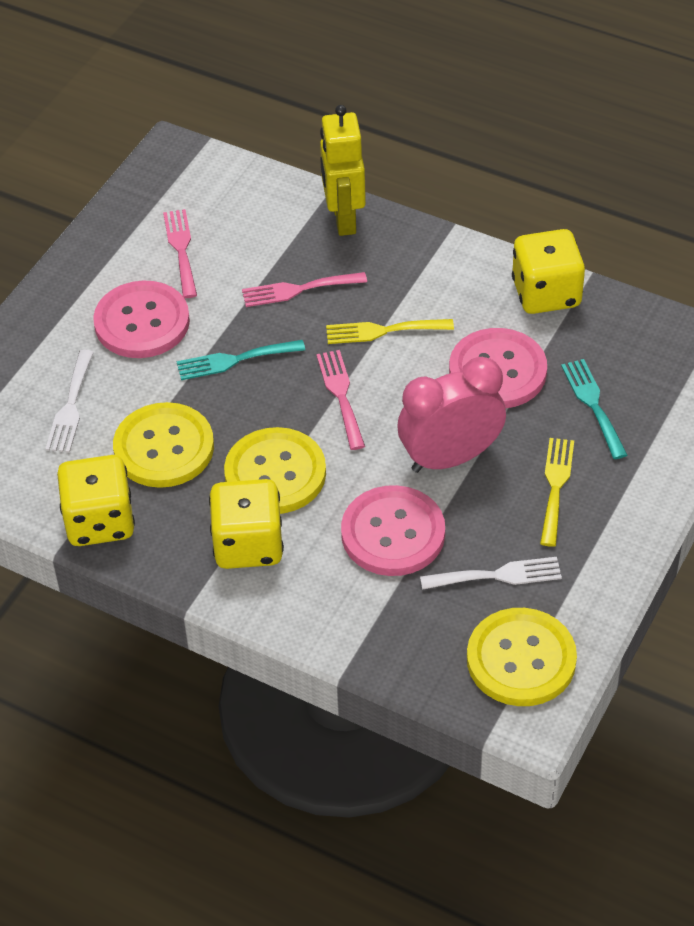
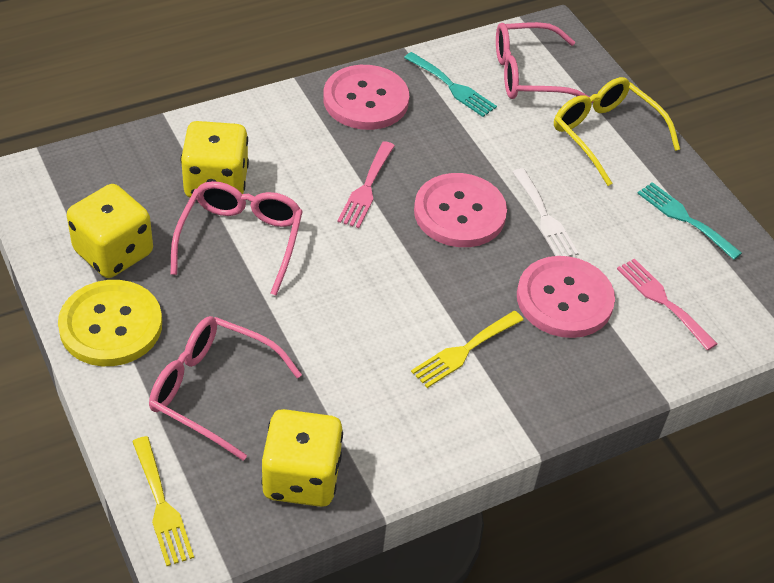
pink clock: [397,357,506,473] = 1 -> none = 0
pink fork: [163,209,197,298] [242,272,367,307] [316,350,365,450] = 3 -> [338,141,395,228] [617,258,717,351] = 2
pink glasses: none = 0 -> [149,316,302,461] [170,181,303,296] [496,22,593,103] = 3
white fork: [45,350,94,453] [420,557,562,590] = 2 -> [513,168,579,256] = 1
yellow button: [113,402,214,488] [224,427,326,514] [467,608,577,706] = 3 -> [58,280,162,366] = 1
yellow glasses: none = 0 -> [554,77,680,186] = 1
yellow robot: [320,105,366,236] = 1 -> none = 0

